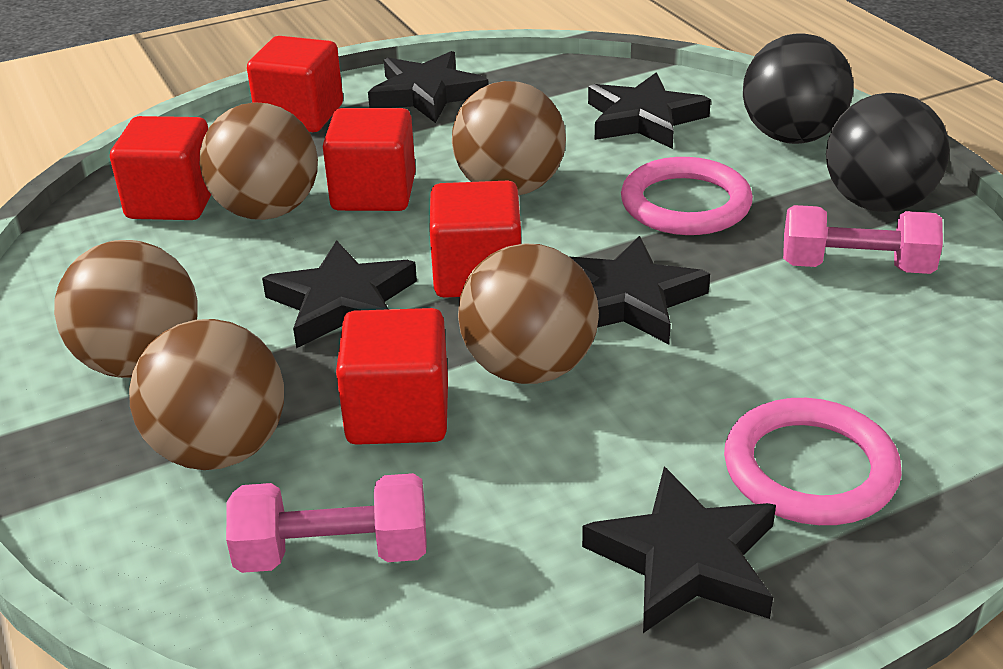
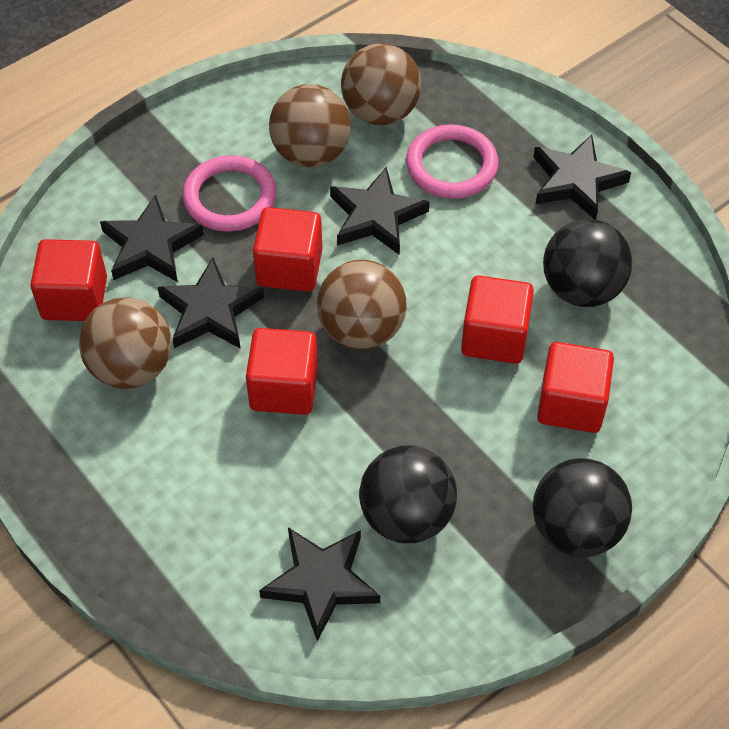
black ball: [743,33,854,144] [826,93,950,212] = 2 -> [359,446,457,543] [533,458,632,557] [543,219,632,307] = 3
brown ball: [54,240,198,378] [129,319,284,470] [200,102,318,220] [452,81,566,195] [458,243,599,384] = 5 -> [79,297,172,389] [269,84,351,168] [317,260,407,349] [341,43,421,125] = 4
pink dumbbell: [226,473,427,573] [783,205,943,274] = 2 -> none = 0

